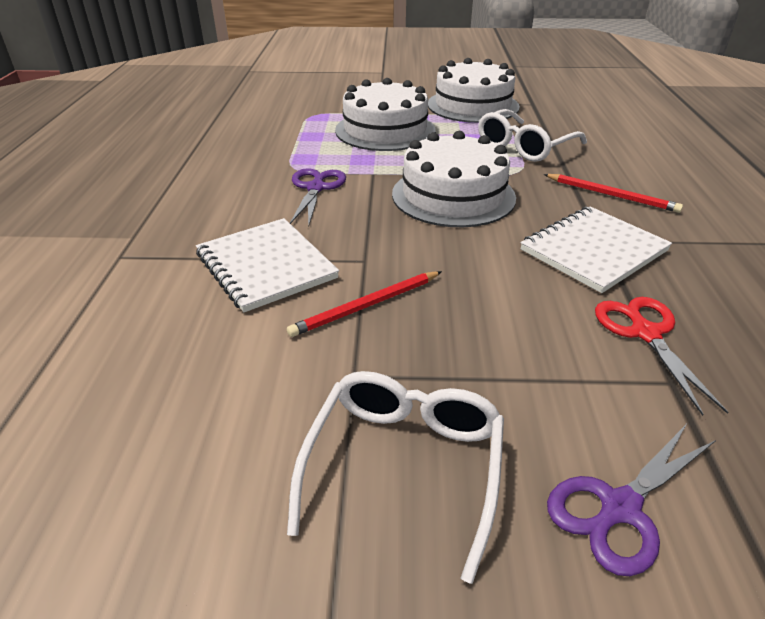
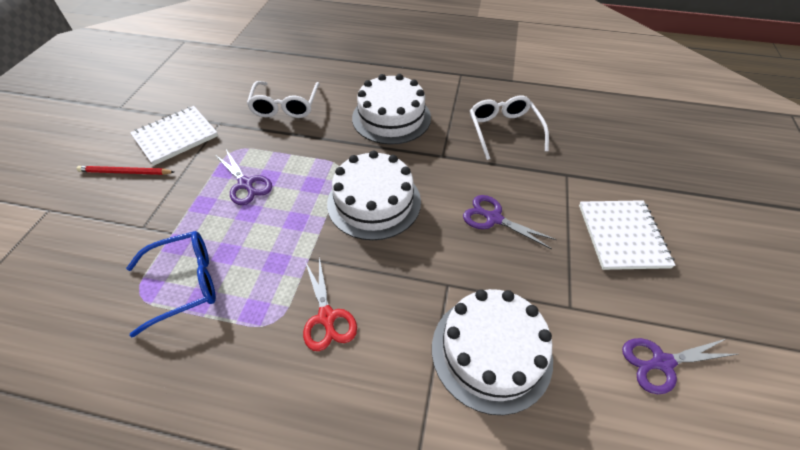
blue glasses: none = 0 -> [126,231,216,337] = 1
purple scissors: [290,168,346,226] [547,425,716,576] = 2 -> [215,150,272,205] [463,195,557,249] [622,338,738,394] = 3
red pencil: [287,271,442,337] [544,174,683,213] = 2 -> [77,166,174,175] = 1

